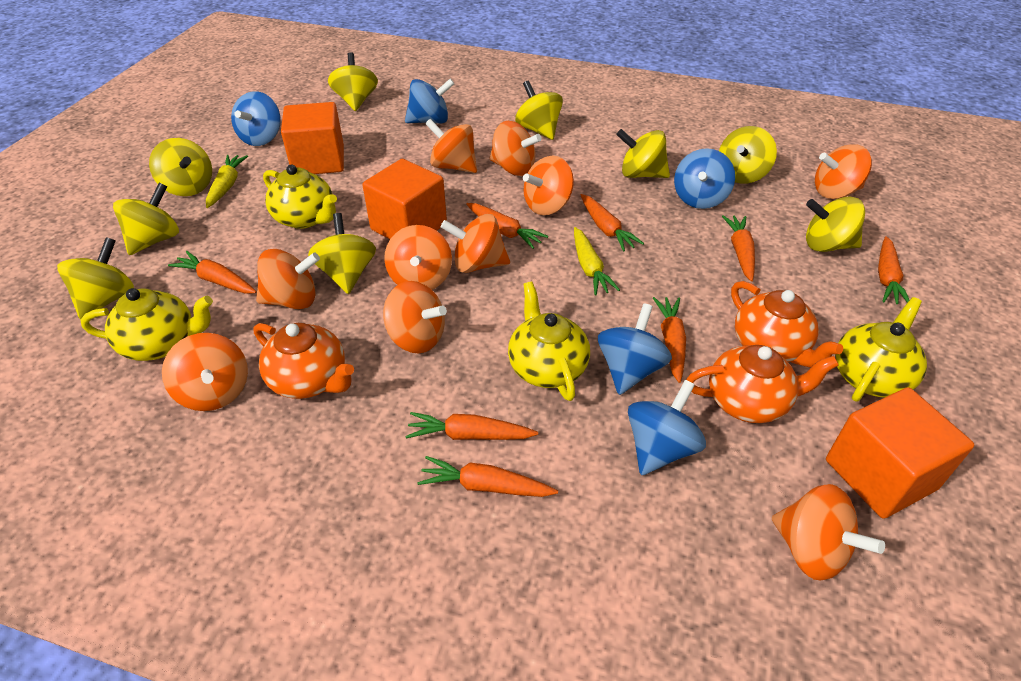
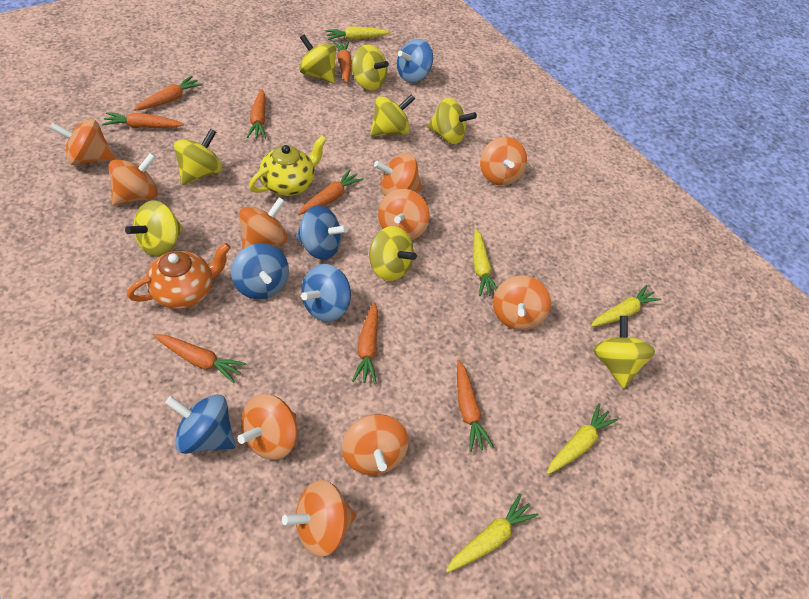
orange cube: [281,102,344,174] [362,159,447,239] [826,387,974,519] = 3 -> none = 0
orange teapot: [253,323,354,399] [686,345,839,423] [731,281,843,368] = 3 -> [127,243,231,309] = 1
yellow carrot: [206,155,248,208] [574,227,620,295] = 2 -> [325,26,390,40] [446,494,539,573] [473,229,497,296] [547,403,618,474] [591,285,661,327] = 5
yellow spinning top: [57,237,134,320] [113,183,179,255] [149,138,212,196] [308,213,376,294] [328,52,378,111] [515,81,563,140] [616,129,670,178] [719,126,777,184] [806,197,865,252] = 9 -> [125,200,183,257] [174,128,222,185] [299,35,336,83] [352,45,389,90] [369,226,417,281] [370,94,415,136] [427,98,477,144] [593,316,655,389] = 8
yellow teapot: [80,288,213,361] [263,164,337,229] [508,282,590,401] [835,297,927,402] = 4 -> [249,136,327,196] = 1

